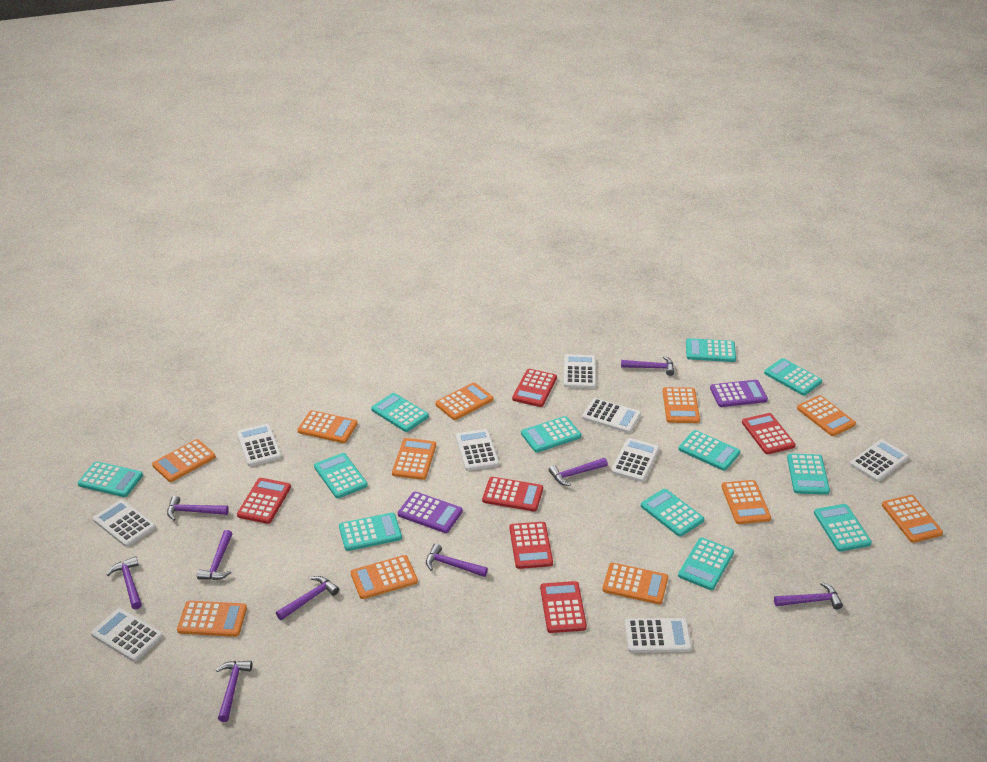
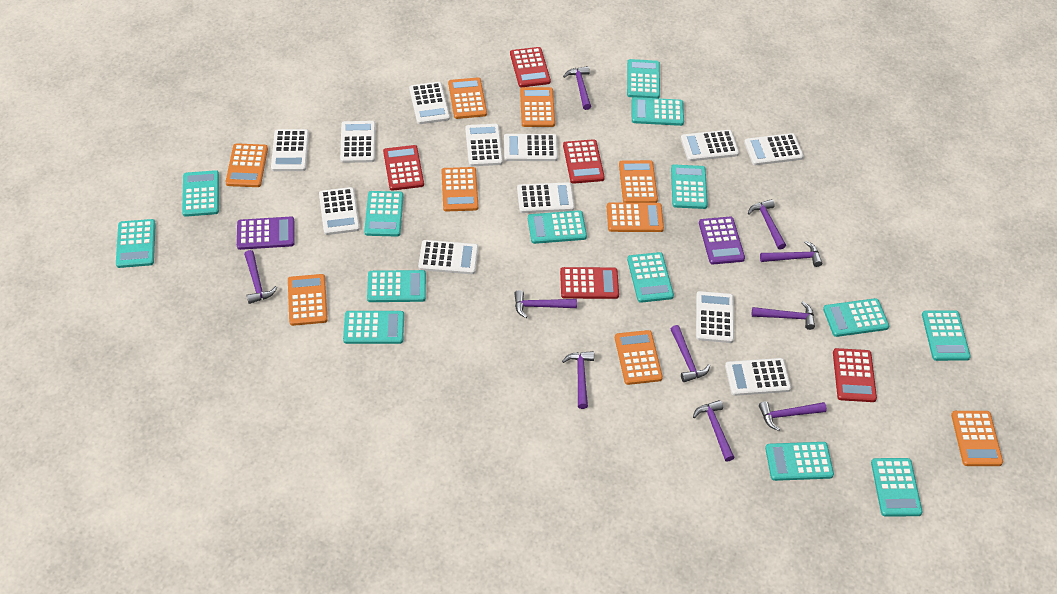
orange calculator: [152,439,216,482] [177,601,247,637] [297,410,358,443] [351,555,418,599] [392,438,436,480] [435,382,493,420] [602,563,668,604] [663,387,700,423] [721,480,771,524] [797,395,856,436] [882,495,943,543] = 11 -> [225,143,268,187] [288,274,328,326] [441,167,478,212] [448,77,487,119] [520,87,555,127] [607,203,664,232] [615,330,663,385] [619,160,658,203] [951,411,1003,466] = 9
purple hammer: [107,556,142,609] [167,495,229,521] [197,530,233,580] [216,661,252,722] [276,576,339,620] [426,544,488,577] [549,458,608,486] [621,356,674,376] [774,582,843,610] = 9 -> [244,250,277,304] [514,290,577,318] [562,351,594,409] [563,66,591,110] [671,325,710,382] [693,400,735,462] [748,199,786,250] [752,301,815,330] [759,401,827,431] [760,241,822,267] = 10
red calculator: [237,478,291,524] [482,477,543,512] [510,522,553,569] [512,369,557,407] [540,581,587,633] [742,413,796,454] = 6 -> [383,145,424,191] [510,47,551,87] [560,267,619,299] [563,139,605,184] [833,348,877,402] = 5
turquoise calculator: [78,461,143,497] [314,453,368,498] [339,513,402,551] [371,393,429,432] [521,416,581,453] [641,489,704,537] [678,430,740,471] [678,538,734,590] [686,338,736,362] [764,358,822,396] [787,454,830,495] [814,504,872,552] = 12 -> [116,219,156,268] [182,170,219,217] [343,311,404,344] [364,191,403,237] [367,270,426,302] [528,210,587,244] [627,59,660,98] [627,252,674,303] [631,97,684,126] [671,164,708,209] [765,442,834,481] [823,298,889,337] [871,458,923,516] [922,310,971,361] = 14
white calculator: [91,608,163,662] [93,500,156,547] [237,424,282,466] [456,429,499,471] [564,354,596,388] [582,398,641,433] [611,438,659,482] [625,618,692,653] [850,439,909,482] = 9 -> [271,129,309,171] [319,187,360,235] [340,121,376,163] [409,82,450,124] [418,240,478,274] [465,124,503,166] [504,134,558,161] [517,182,575,213] [681,130,739,161] [696,291,734,343] [725,358,791,396] [744,133,804,165] = 12

